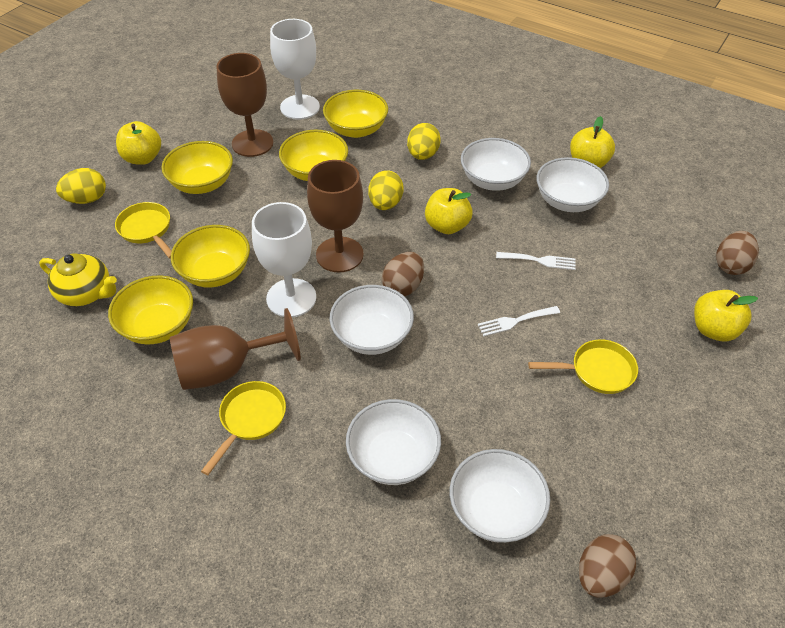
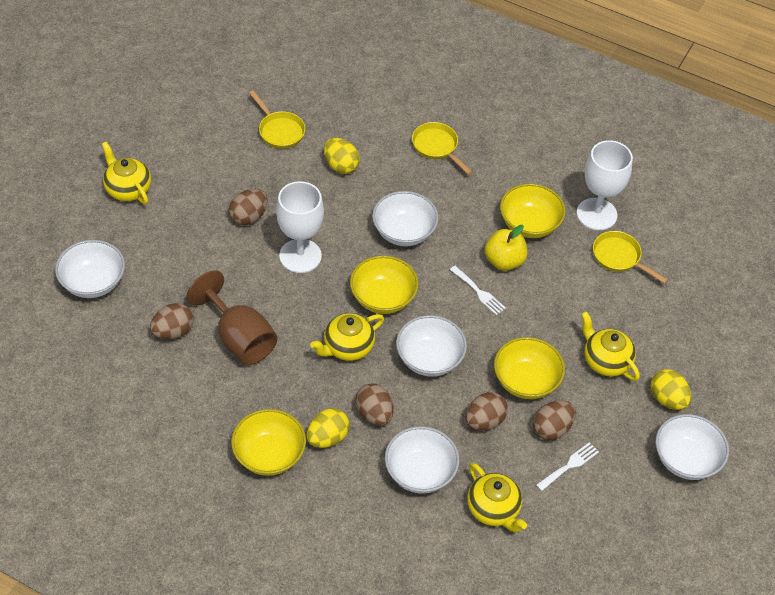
brown egg: [382,252,424,297] [579,534,636,597] [716,231,759,275] = 3 -> [150,303,194,340] [229,189,267,225] [356,384,394,426] [465,392,508,431] [533,400,576,440] = 5
brown goblet: [170,308,301,390] [216,53,273,157] [307,160,364,273] = 3 -> [186,270,277,365] = 1
yellow apple: [116,121,161,165] [425,188,473,234] [570,116,615,168] [694,290,758,341] = 4 -> [484,225,527,271] = 1
yellow bowl: [108,275,193,344] [161,141,233,194] [171,225,250,287] [279,130,348,181] [323,90,388,138] = 5 -> [231,409,306,476] [350,255,419,314] [494,337,565,399] [500,184,565,238] = 4
yellow teapot: [39,253,117,306] = 1 -> [102,142,151,204] [310,313,384,361] [467,463,527,532] [581,311,640,381] = 4

